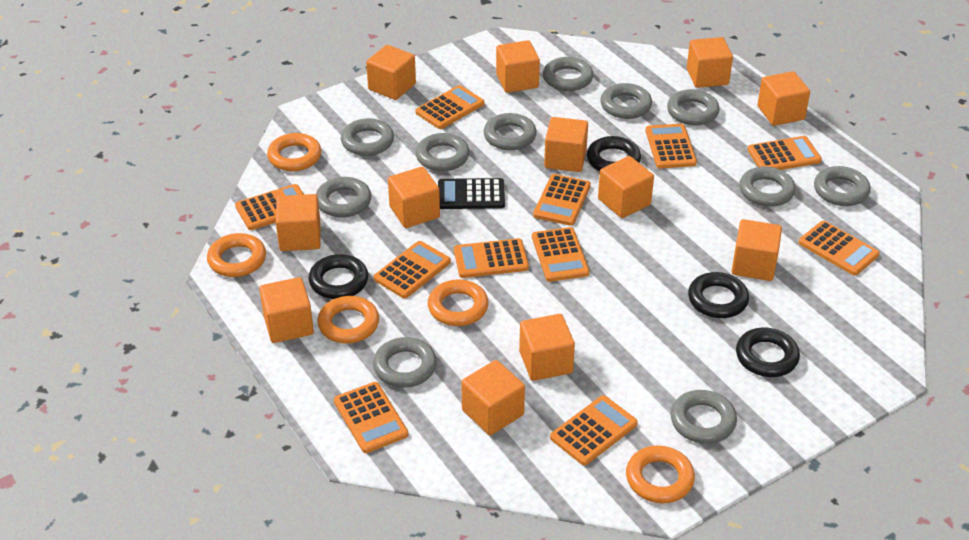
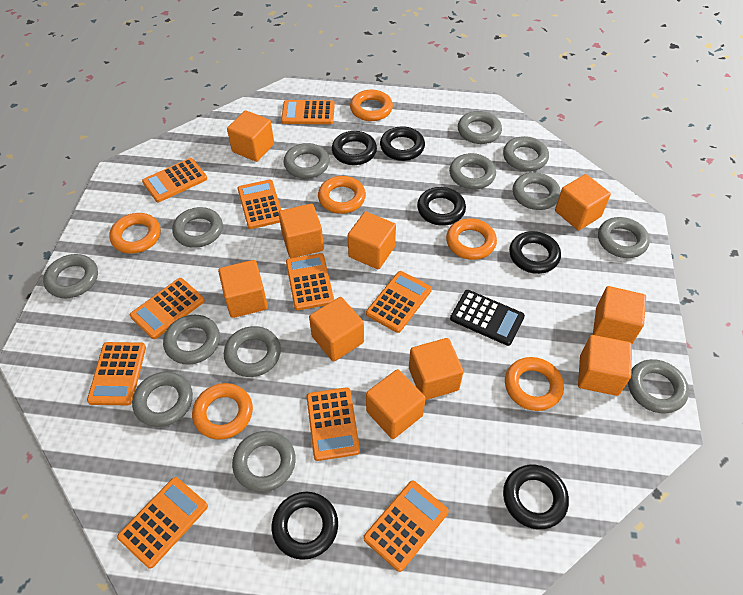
black ring: [309,254,368,299] [587,136,641,171] [688,272,749,318] [736,328,800,377] = 4 -> [272,492,338,560] [332,131,377,165] [380,126,425,161] [417,187,466,226] [503,465,569,529] [509,231,561,274] = 6
grey ring: [316,177,371,217] [341,118,394,156] [373,337,437,388] [415,133,469,171] [484,113,537,150] [543,57,593,91] [600,83,652,119] [667,89,720,125] [671,390,737,444] [739,166,796,207] [814,166,871,206] = 11 -> [43,254,98,298] [132,372,193,427] [163,315,220,365] [172,207,223,248] [224,326,281,377] [232,431,296,492] [283,143,330,179] [449,153,496,189] [458,111,502,144] [503,136,549,171] [513,173,561,210] [598,217,650,258] [628,359,689,414] = 13
orange calculator: [235,184,304,230] [334,382,408,453] [373,241,451,298] [415,85,484,129] [454,238,529,278] [532,227,590,282] [533,174,591,226] [550,395,638,465] [646,124,697,168] [747,136,822,170] [799,221,880,275] = 11 -> [87,342,146,405] [117,477,208,569] [130,278,205,339] [142,158,207,202] [238,180,281,229] [281,100,335,124] [286,253,334,310] [307,387,360,461] [363,480,449,572] [366,271,432,333] = 10
orange cube: [259,277,314,343] [276,194,321,251] [366,45,416,100] [388,167,440,228] [461,360,525,435] [496,40,540,93] [519,314,575,381] [544,117,588,172] [598,156,654,218] [687,37,733,88] [731,219,782,281] [757,71,810,126] = 12 -> [218,260,268,318] [227,110,274,162] [279,204,324,258] [309,297,364,362] [348,212,396,269] [366,369,426,439] [409,338,464,400] [555,174,611,230] [578,335,632,396] [593,286,646,344] = 10
orange ring: [207,233,266,277] [267,133,321,171] [317,296,379,343] [428,280,488,326] [626,446,695,503] = 5 -> [109,213,161,254] [192,383,253,440] [318,176,366,214] [350,90,393,121] [446,218,497,260] [505,357,564,411] = 6

